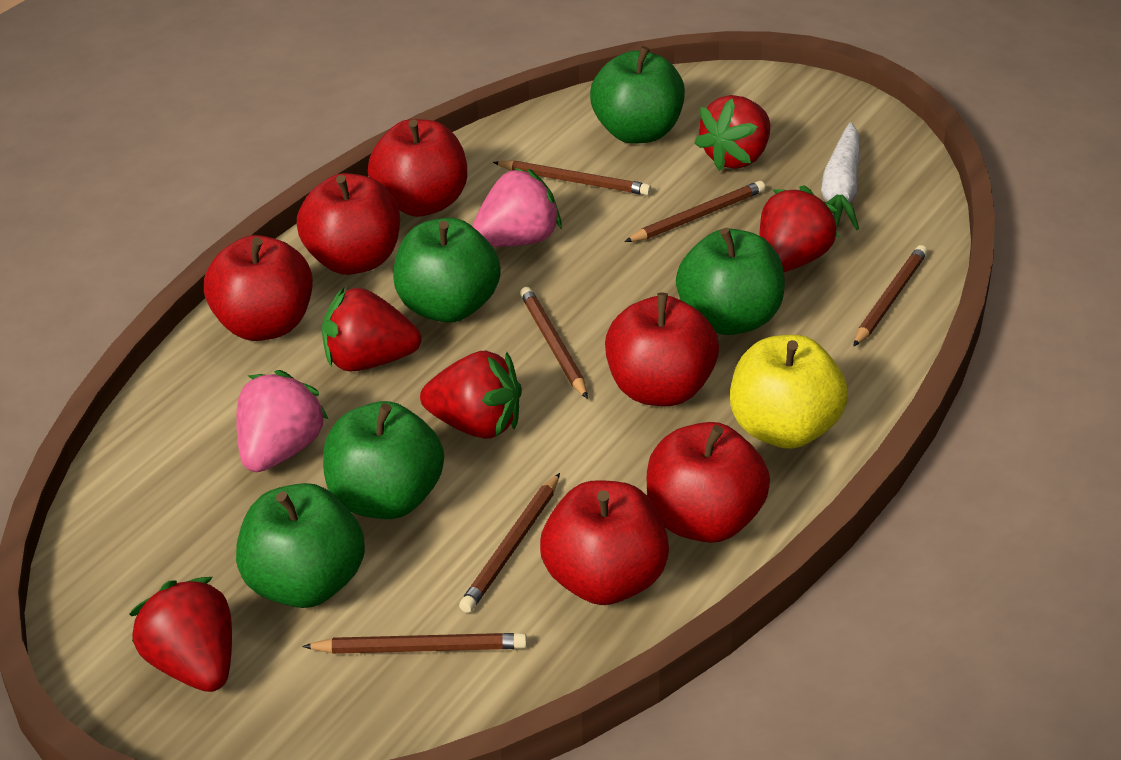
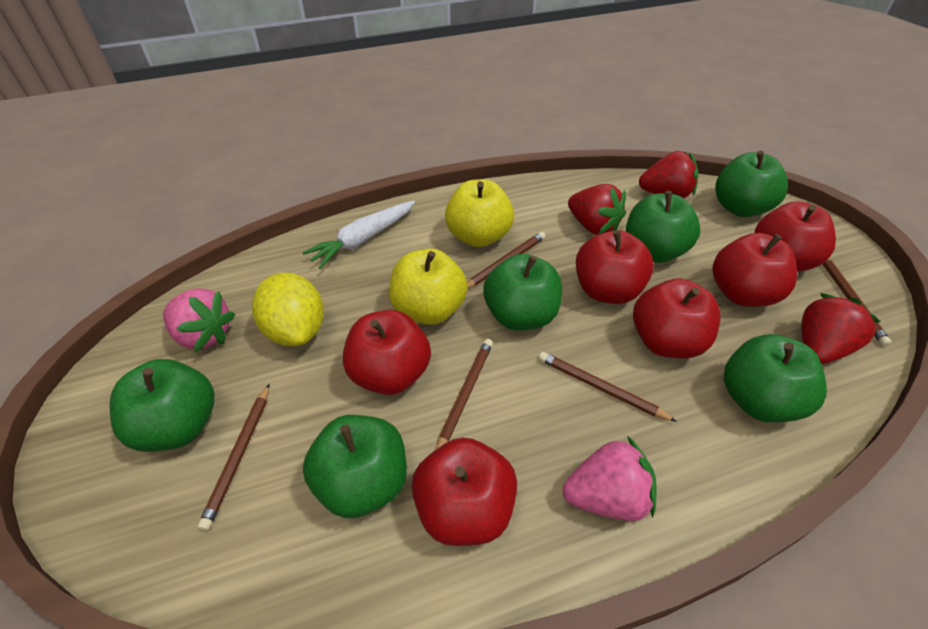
brown pencil: [302,633,527,654] [459,473,560,613] [493,160,651,195] [520,287,588,399] [624,181,765,242] [853,245,928,347] = 6 -> [198,384,269,531] [436,339,493,449] [467,232,546,288] [538,352,677,422] [823,259,892,346] = 5
green apple: [236,483,365,608] [323,401,444,519] [393,218,501,323] [590,46,685,144] [676,228,785,335] = 5 -> [109,359,214,452] [303,415,407,518] [483,254,562,330] [626,191,700,263] [715,151,788,217] [724,334,827,423] = 6
red strawberry: [129,577,232,692] [322,287,421,371] [420,351,522,439] [694,95,770,171] [760,185,839,272] = 5 -> [568,184,626,235] [639,151,698,198] [802,293,881,364] = 3
yellow apple: [730,335,848,449] = 1 -> [389,248,468,325] [445,180,514,247] = 2
yellow lemon: none = 0 -> [252,273,324,346] = 1

